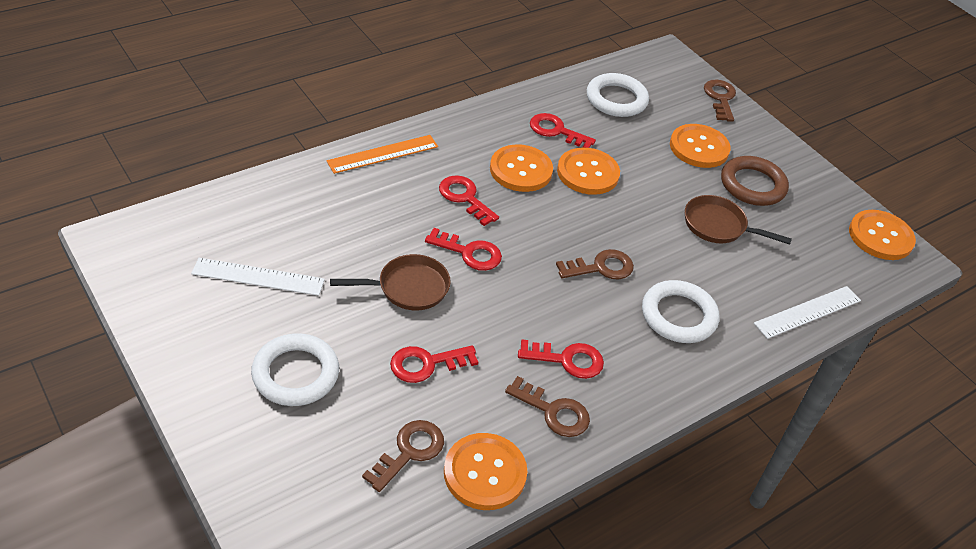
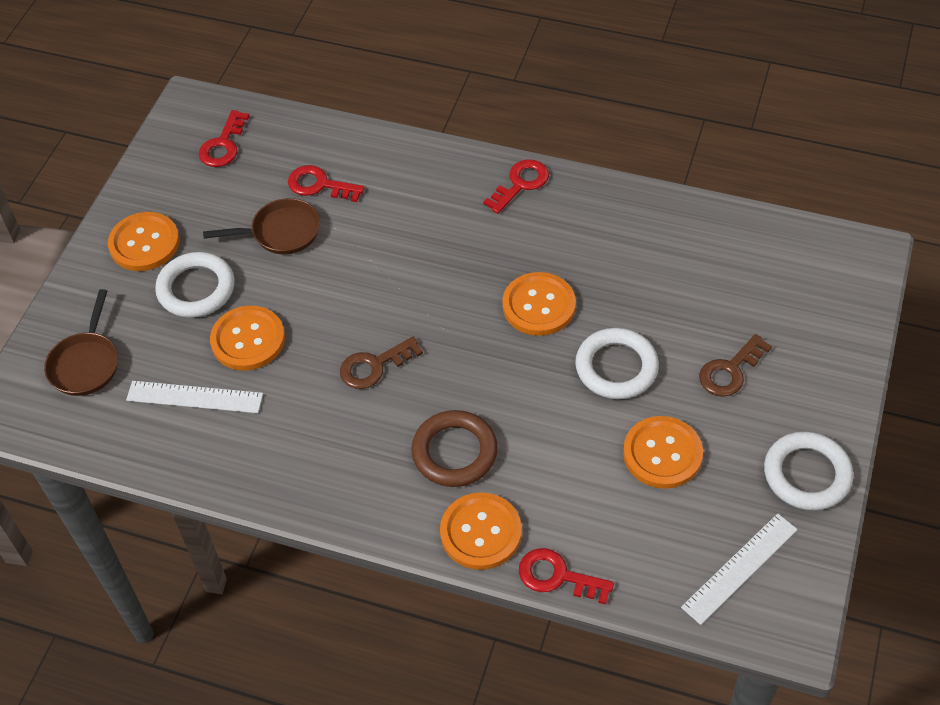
brown key: [362,420,444,492] [505,376,590,437] [556,249,634,280] [704,79,736,122] = 4 -> [340,337,423,389] [699,334,772,397] = 2
orange ruler: [326,135,438,174] = 1 -> none = 0
red key: [390,345,478,383] [425,228,502,271] [439,175,499,226] [518,339,604,379] [530,113,596,148] = 5 -> [199,110,249,167] [288,165,365,202] [483,159,549,214] [519,548,614,604] = 4

